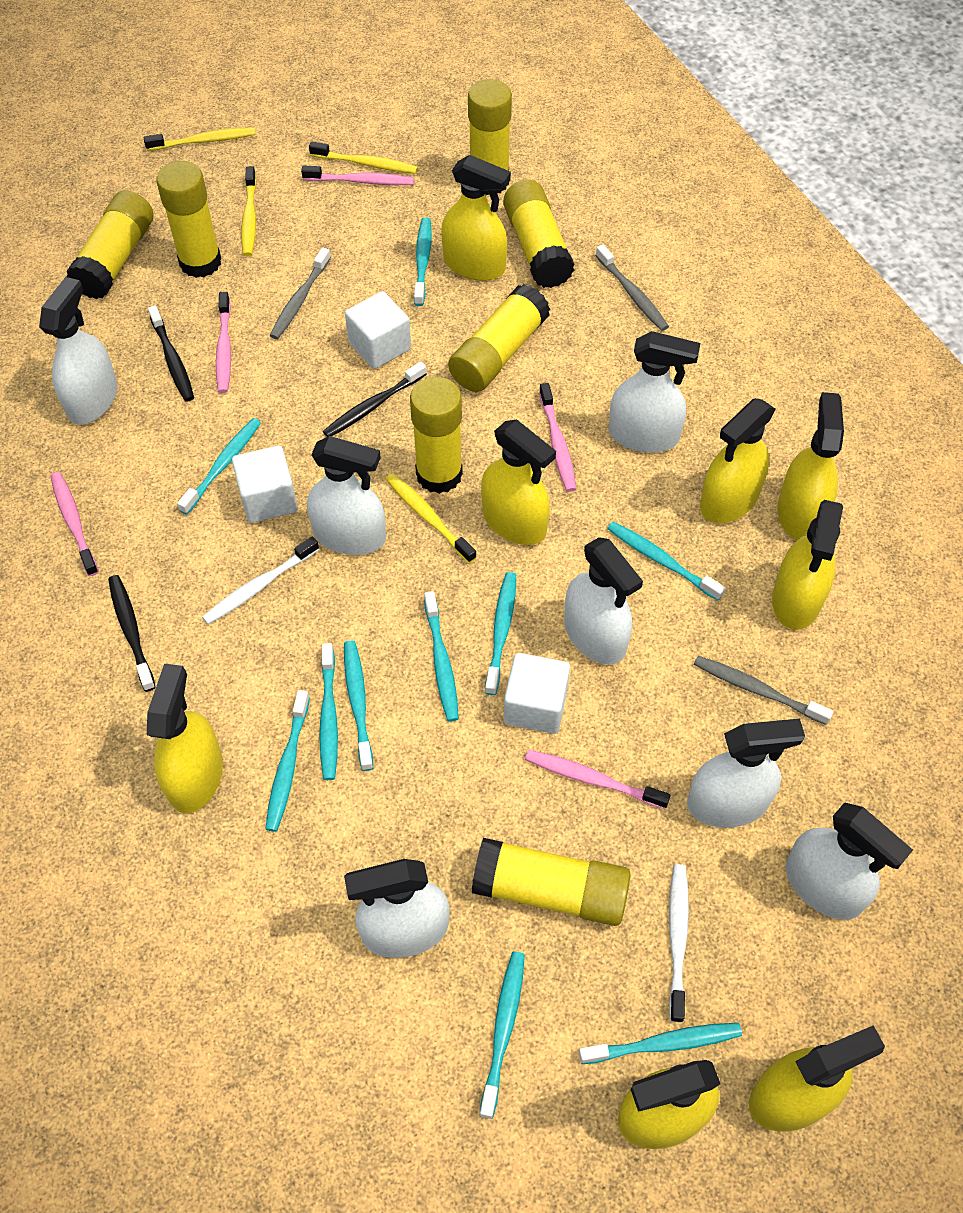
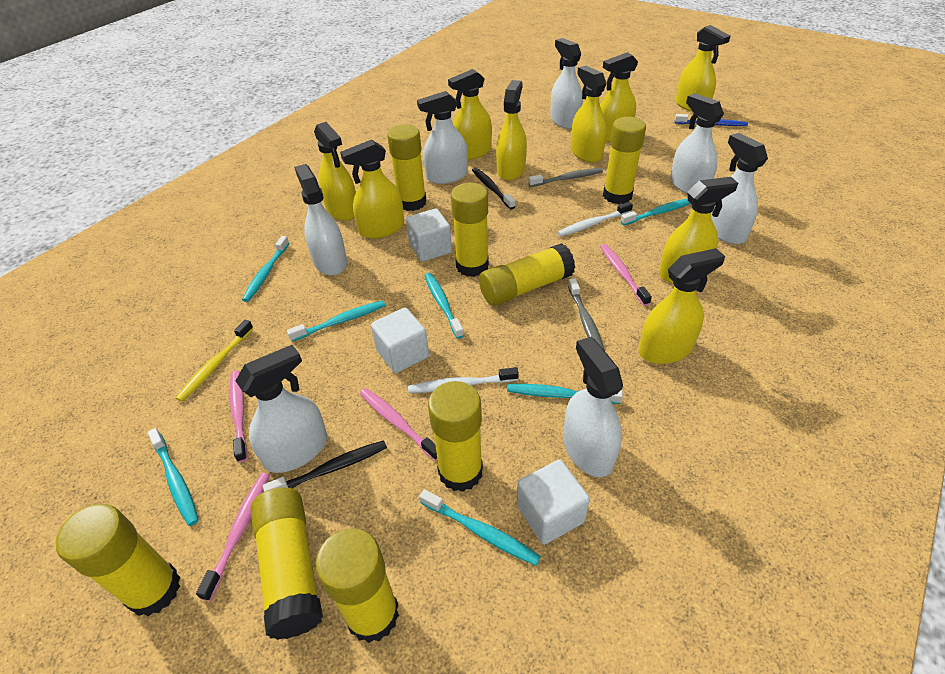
black toothbrush: [108,575,155,692] [148,305,194,402] [323,361,427,437] = 3 -> [263,440,387,492] [472,168,515,209] = 2
blue toothbrush: none = 0 -> [674,114,748,126] = 1
grey toothbrush: [270,247,331,339] [595,244,669,331] [694,656,833,725] = 3 -> [529,168,603,187] [568,278,605,351] = 2
pink toothbrush: [51,472,99,576] [216,292,231,393] [301,165,414,185] [525,750,671,809] [539,383,576,492] = 5 -> [196,473,270,601] [230,371,247,462] [360,388,437,461] [600,244,652,306] = 4
turquoise toothbrush: [177,418,261,515] [265,690,310,832] [319,643,338,780] [344,641,373,771] [414,218,432,306] [424,591,459,722] [479,951,525,1119] [485,572,516,695] [579,1023,742,1064] [607,522,725,601] = 10 -> [148,428,199,526] [242,236,289,302] [287,300,386,341] [419,489,541,566] [425,273,464,339] [507,384,623,404] [620,198,691,225] = 7
yellow glue stick: [66,190,154,299] [156,161,221,278] [410,377,463,494] [448,284,550,392] [468,79,512,195] [472,838,631,926] [503,180,574,288] = 7 -> [56,504,180,616] [250,487,323,640] [316,528,399,643] [387,124,426,211] [428,381,483,492] [451,183,489,277] [479,243,575,306] [603,117,646,204] = 8
yellow spray bottle: [147,664,223,813] [441,155,511,281] [481,419,556,545] [618,1060,720,1149] [700,398,775,523] [749,1025,885,1132] [772,500,843,630] [778,392,844,540] = 8 -> [314,122,356,221] [340,139,404,239] [448,69,492,160] [496,80,527,180] [571,66,607,163] [600,52,638,142] [639,248,725,364] [659,177,738,283] [676,25,730,112] = 9
yellow toothbrush: [144,127,255,151] [241,166,257,256] [309,142,418,174] [386,473,476,563] = 4 -> [176,320,254,402] = 1

